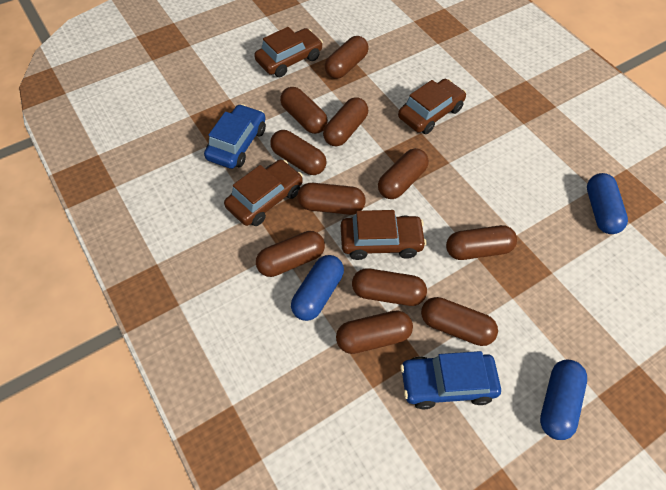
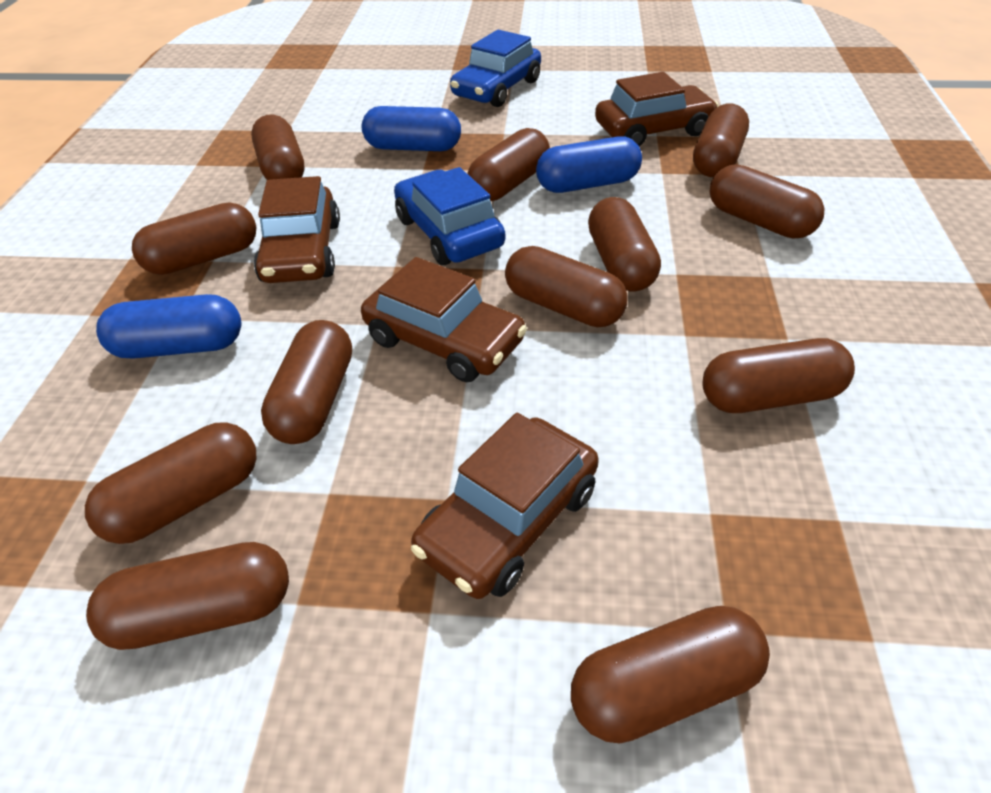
brown capsule: [256,231,325,277] [270,130,327,175] [280,87,328,134] [297,183,366,215] [323,97,368,146] [325,36,369,79] [336,311,413,354] [352,268,427,306] [378,148,429,199] [421,297,498,346] [446,225,517,260] = 11 -> [85,422,256,544] [86,542,289,650] [132,203,256,275] [251,115,304,180] [261,320,352,444] [467,128,550,201] [505,246,627,327] [571,606,770,744] [588,197,661,291] [693,104,749,177] [702,338,855,413] [709,164,825,238] = 12

